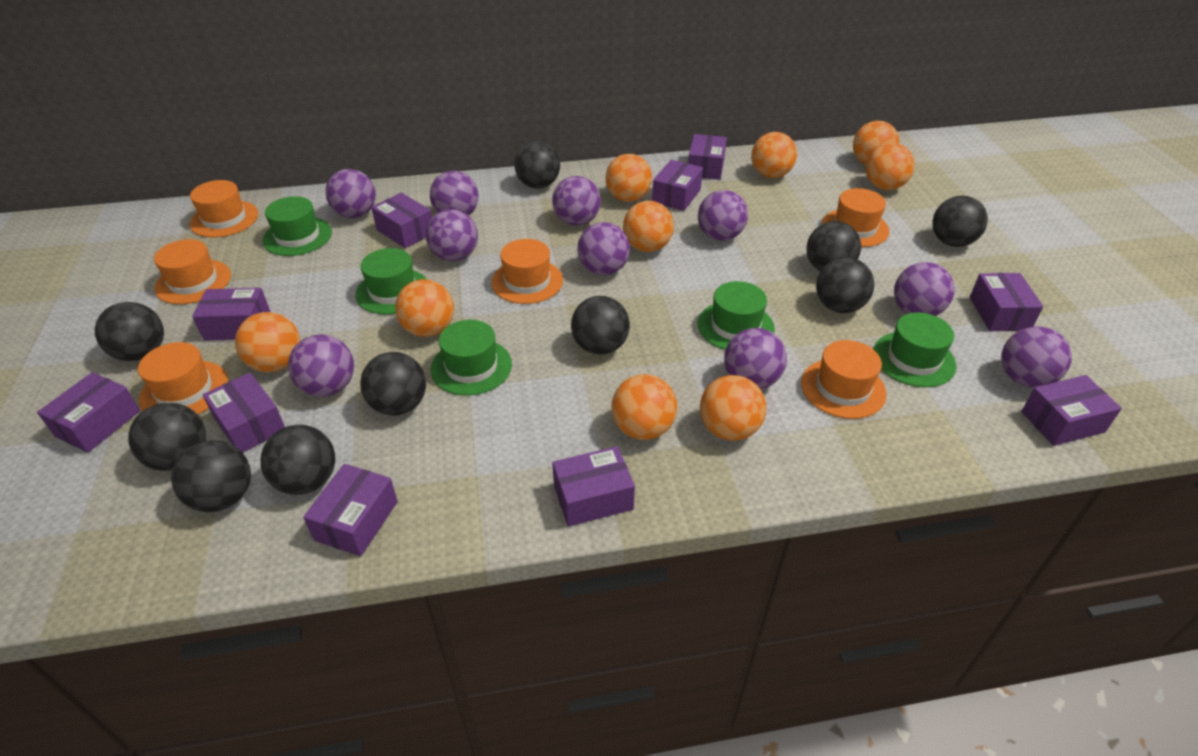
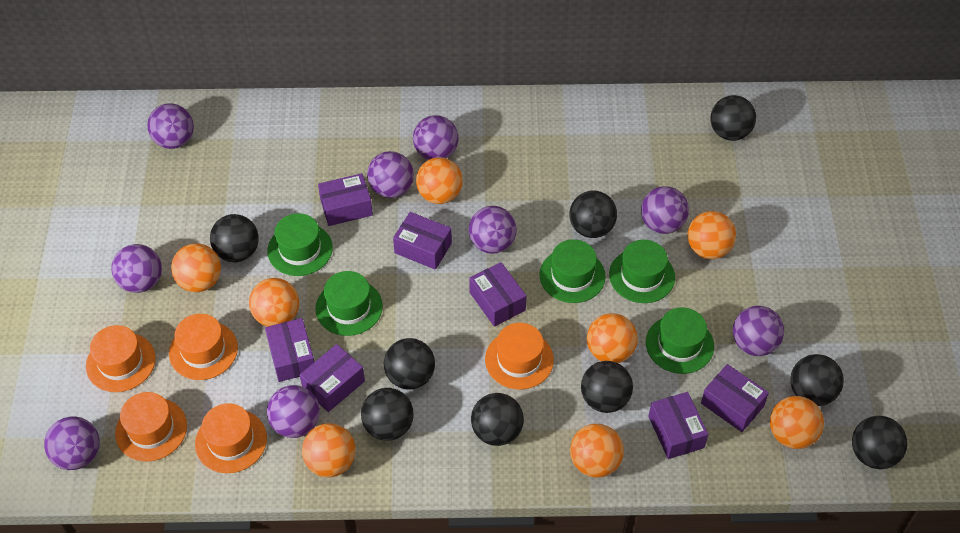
black ball: [95,302,164,361] [128,403,206,471] [171,440,251,512] [260,425,335,495] [360,352,426,415] [514,141,560,189] [571,296,630,355] [807,221,861,271] [816,257,874,313] [932,196,988,247] = 10 -> [210,214,259,262] [361,388,414,441] [384,338,435,390] [471,393,524,446] [569,191,617,238] [581,361,633,413] [710,95,756,141] [790,354,844,406] [852,416,908,469] = 9
orange ball: [235,312,300,372] [395,279,454,337] [605,154,652,202] [611,374,677,440] [623,201,674,252] [700,375,766,441] [751,132,797,178] [853,121,899,165] [866,143,915,190] = 9 -> [171,243,221,292] [249,278,299,327] [302,423,356,477] [416,157,463,204] [570,424,624,478] [587,313,638,363] [687,211,736,259] [770,396,824,449] = 8
orange hat: [138,342,228,414] [154,239,231,304] [189,180,258,238] [491,239,563,304] [801,340,886,419] [822,188,890,247] = 6 -> [86,325,156,392] [115,392,187,461] [169,314,238,380] [195,403,267,473] [485,323,554,390] = 5
purple ball: [288,334,354,397] [325,169,376,218] [426,209,478,261] [430,171,479,216] [552,176,601,226] [577,222,630,275] [698,190,748,241] [724,328,787,389] [894,262,955,316] [1001,326,1072,388] = 10 -> [44,417,100,470] [112,244,162,293] [147,103,194,149] [267,385,320,438] [367,151,414,198] [413,115,458,160] [469,206,517,254] [641,186,689,234] [733,306,784,356] = 9
purple box: [37,372,140,453] [192,288,270,341] [203,373,285,453] [303,464,398,556] [371,193,432,248] [552,446,635,527] [652,160,703,211] [688,134,727,180] [970,273,1043,331] [1021,375,1122,446] = 10 -> [265,318,314,382] [300,344,365,412] [318,173,373,226] [393,212,452,270] [469,262,526,327] [648,392,708,459] [701,364,769,432] = 7

